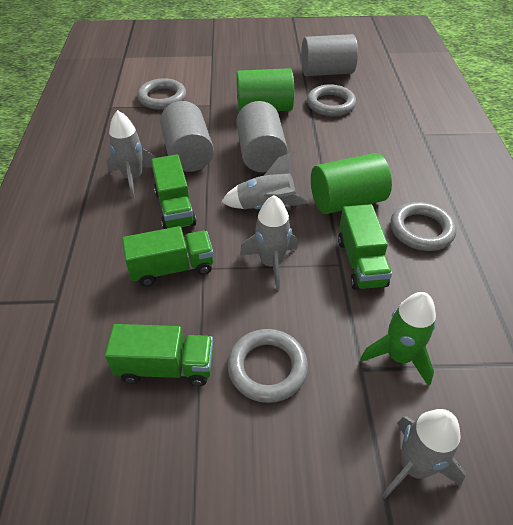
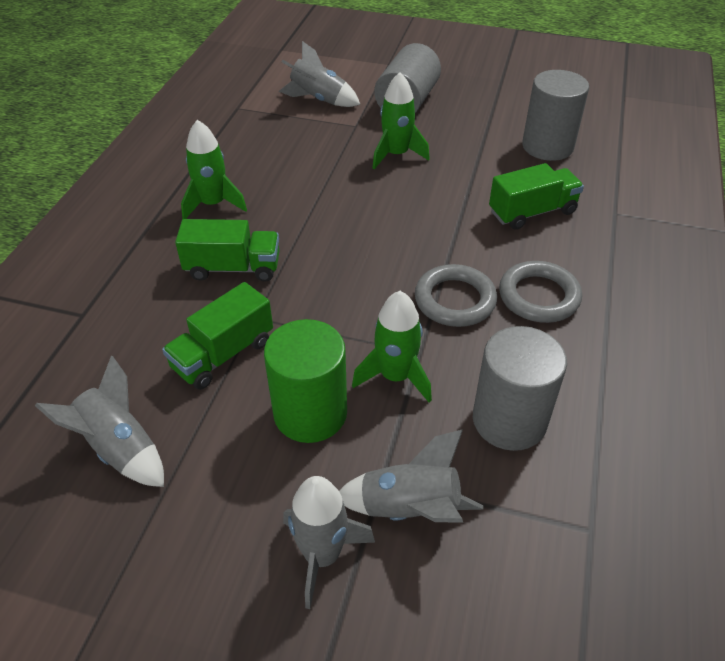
green cylinder: [236,68,294,111] [311,153,392,214] = 2 -> [264,319,347,443] = 1
green rocket: [360,292,436,386] = 1 -> [181,120,247,219] [352,291,432,403] [372,72,430,169] = 3
green truck: [105,324,213,386] [122,226,214,287] [151,155,196,229] [338,204,392,290] = 4 -> [162,282,273,390] [175,219,279,282] [489,163,584,230] = 3
grey ring: [137,78,186,110] [227,329,308,403] [307,84,356,116] [391,202,456,251] = 4 -> [415,264,497,327] [499,261,582,323] = 2

